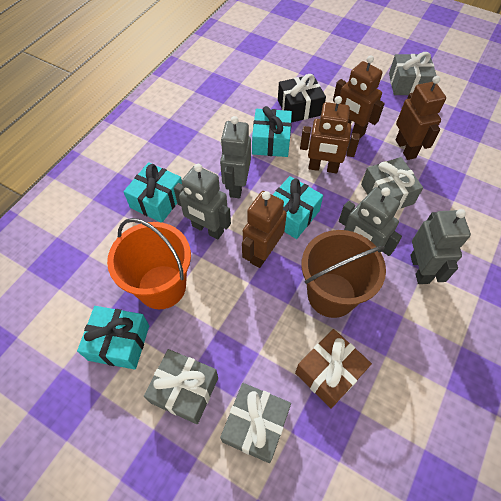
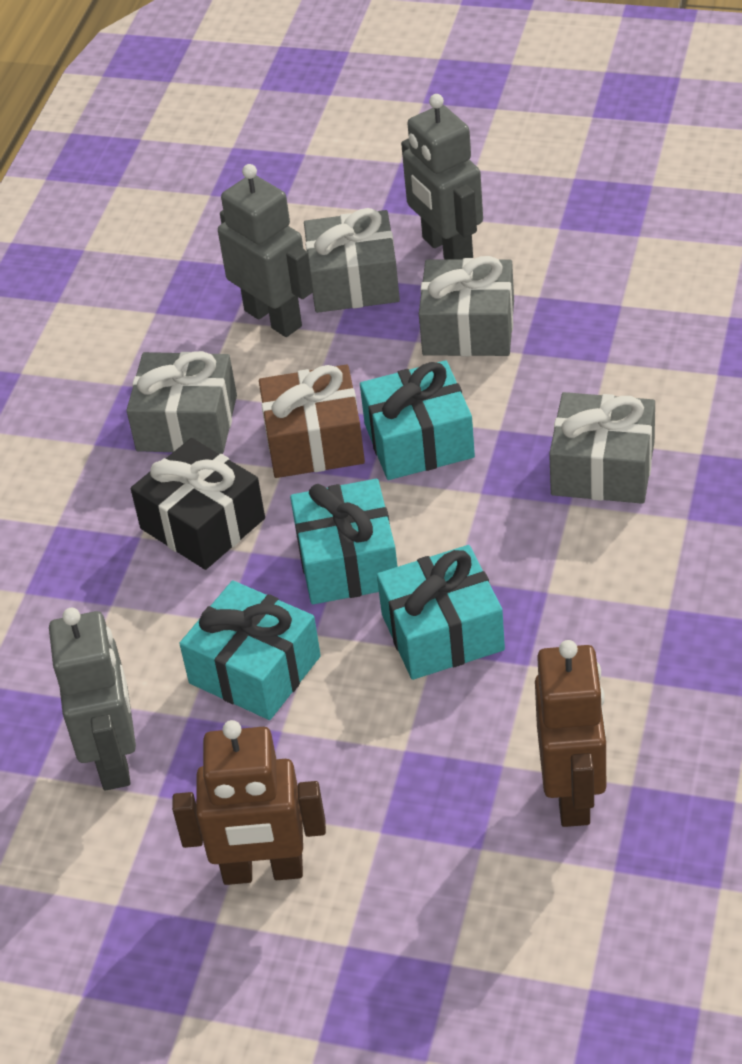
brown bucket: [302,230,386,318] = 1 -> none = 0
brown robot: [242,191,287,268] [300,96,360,173] [333,55,385,138] [396,76,446,160] = 4 -> [172,720,326,885] [535,640,606,827] = 2
grey robot: [174,164,231,240] [220,116,251,198] [339,187,402,256] [410,209,471,284] = 4 -> [49,608,136,790] [218,164,313,337] [401,94,483,260] = 3
orange bucket: [107,218,191,309] = 1 -> none = 0

